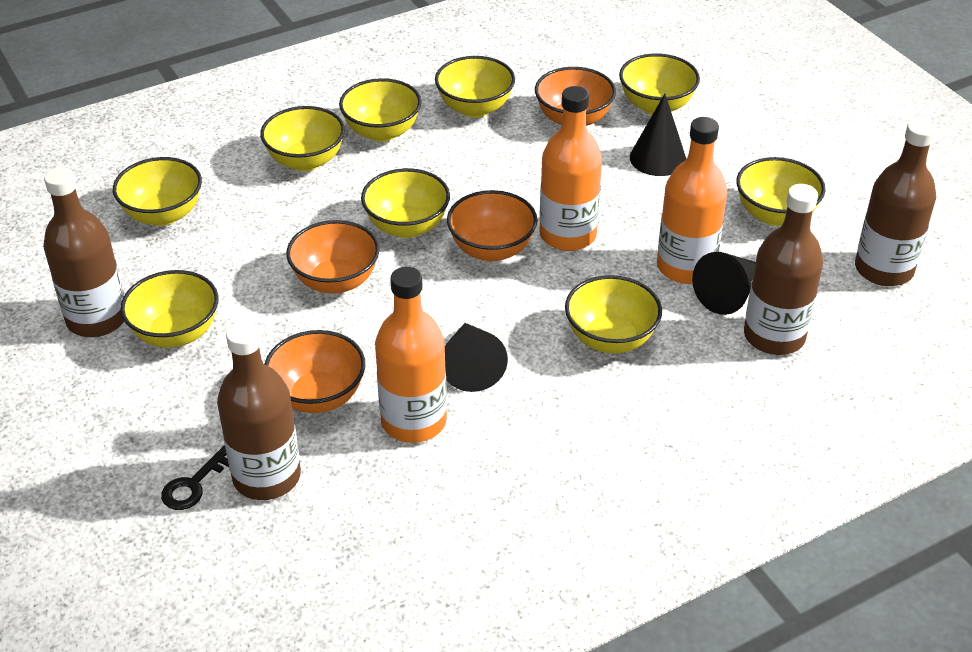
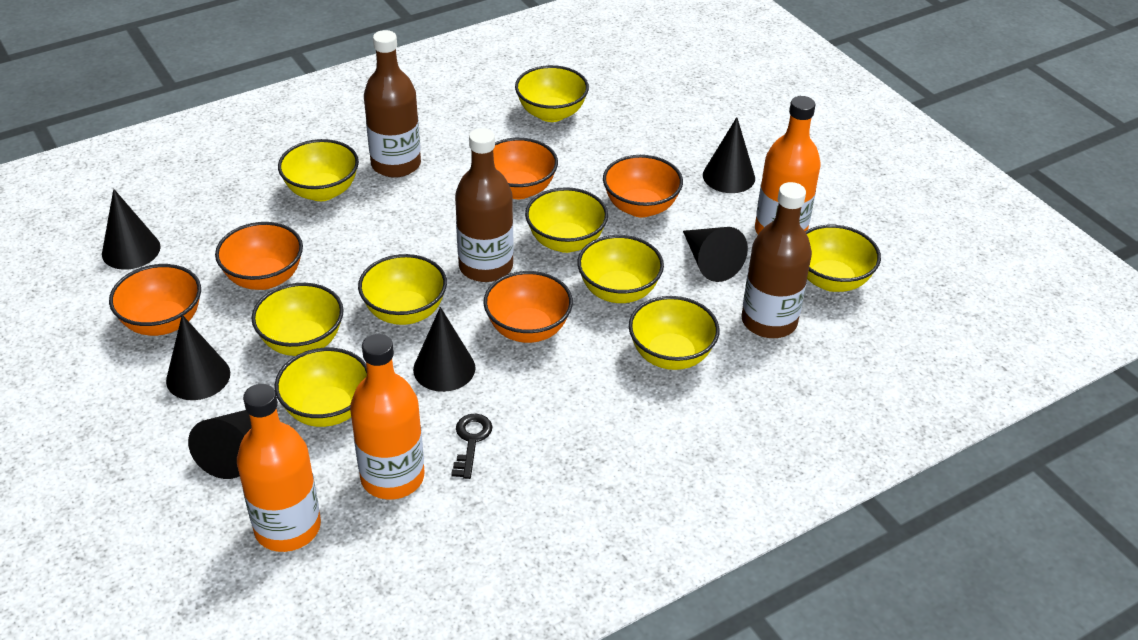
black cone: [445,323,508,392] [630,94,686,176] [692,252,756,315] = 3 -> [102,189,161,270] [166,315,230,400] [188,410,251,479] [413,307,476,392] [683,227,748,282] [703,117,755,193] = 6
brown bottle: [43,167,124,337] [217,321,301,500] [744,184,823,355] [855,119,936,286] = 4 -> [364,30,421,178] [455,128,514,282] [741,182,812,338] = 3
orange bowl: [265,330,365,413] [286,220,380,293] [447,190,538,262] [535,67,616,126] = 4 -> [109,264,201,336] [215,222,303,290] [483,271,573,343] [493,138,558,199] [603,155,683,217] = 5

